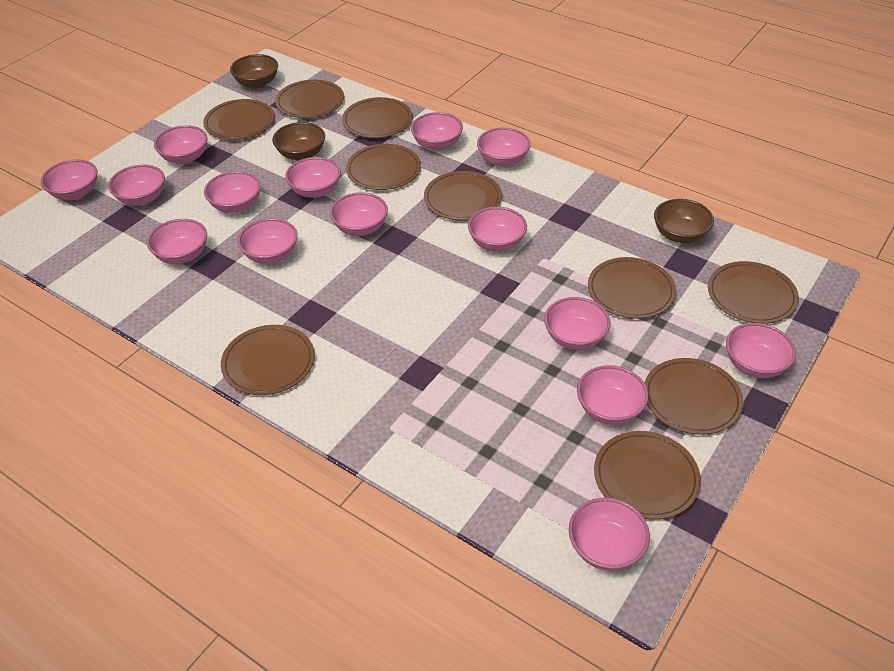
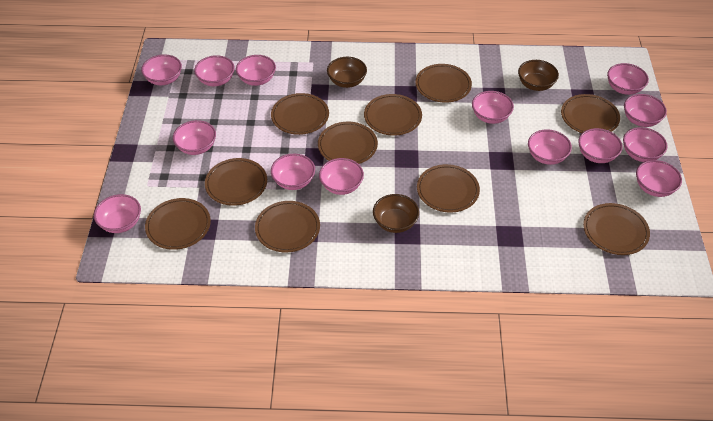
pink bowl: [41,160,98,200] [108,165,165,206] [147,219,207,264] [154,125,207,164] [204,171,261,213] [238,218,298,264] [285,157,341,198] [330,192,388,236] [411,112,463,151] [468,207,527,251] [477,127,531,167] [544,297,611,350] [569,497,650,571] [577,365,648,425] [726,323,796,378] = 15 -> [94,194,141,233] [141,54,182,85] [173,120,216,155] [194,55,235,86] [236,55,276,86] [271,154,315,190] [319,158,364,195] [472,91,514,124] [528,129,572,165] [578,128,623,163] [607,63,649,95] [623,127,668,162] [624,94,667,127] [636,160,682,197] = 14

